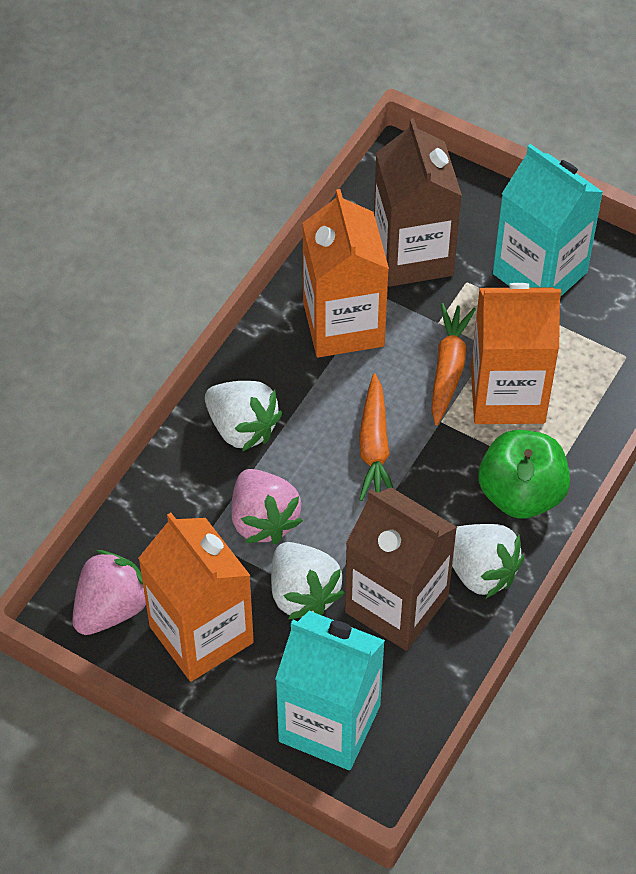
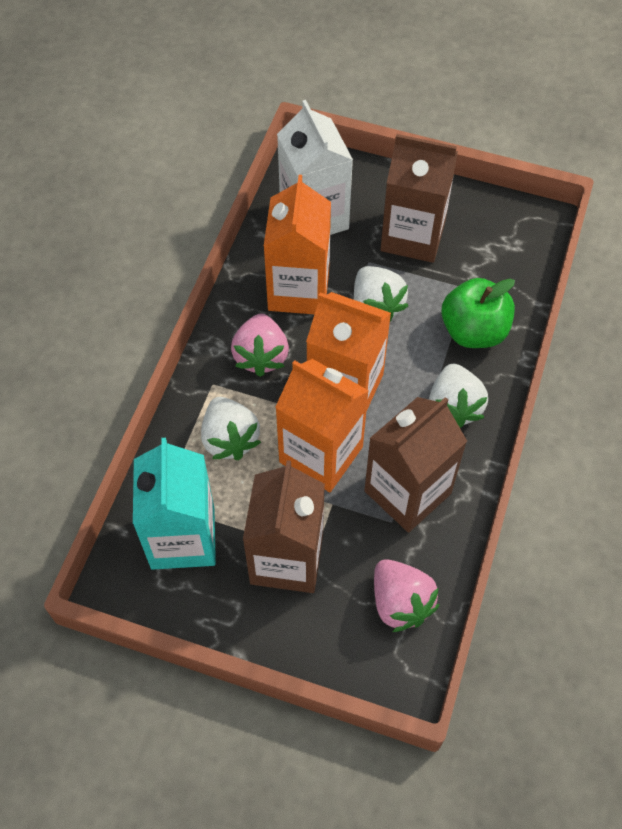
brown carton: [345,487,457,651] [374,118,462,287] = 2 -> [243,460,325,593] [364,397,467,533] [380,134,458,263] = 3
orange carrot: [359,373,393,501] [431,303,476,425] = 2 -> none = 0
turquoise carton: [275,611,385,770] [493,144,603,296] = 2 -> [133,438,216,570] = 1
white carton: none = 0 -> [277,100,353,235] = 1

